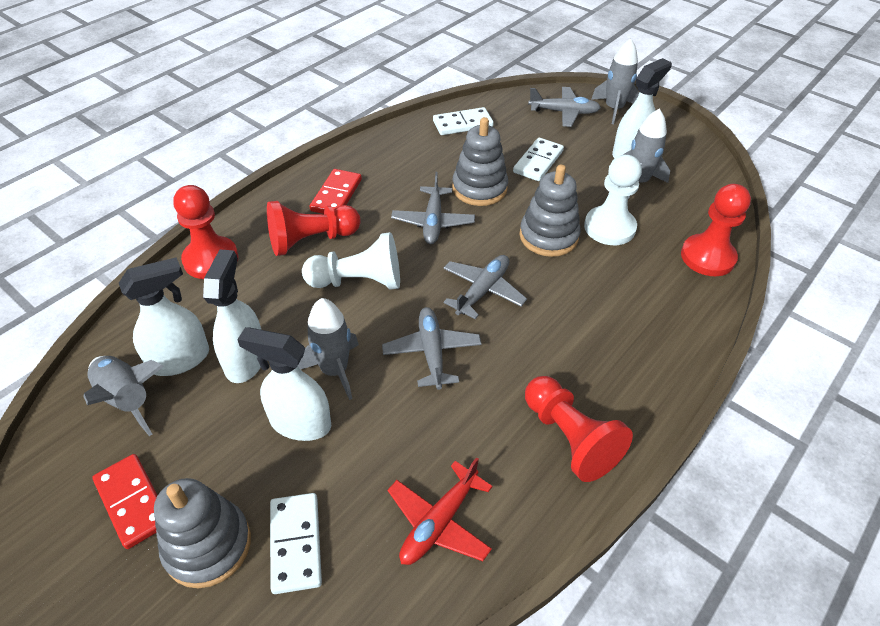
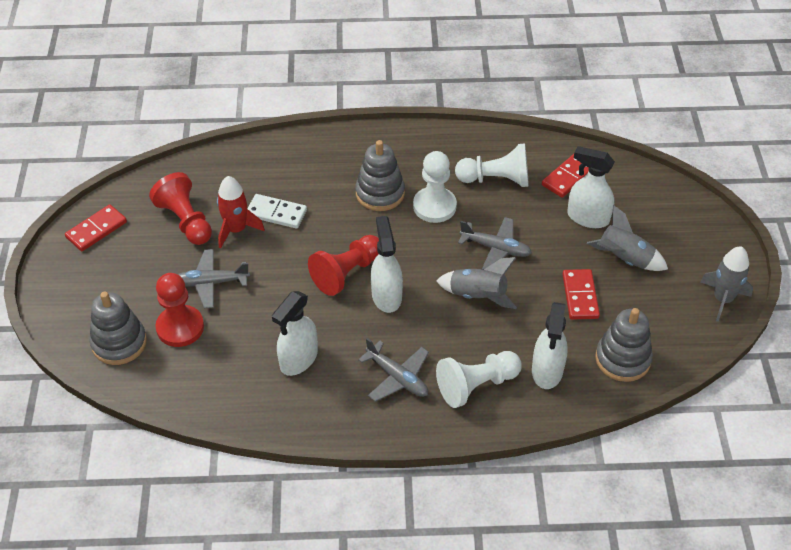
grey plane: [382,307,482,390] [391,172,475,244] [443,255,527,319] [528,87,601,127] = 4 -> [178,249,250,308] [358,338,429,402] [458,217,532,270] = 3
grey rocket: [84,356,164,436] [298,298,359,400] [591,38,639,124] [623,109,670,199] = 4 -> [436,257,517,309] [587,205,668,271] [700,246,753,322] = 3
red domino: [92,454,158,549] [310,169,362,214] = 2 -> [65,204,127,251] [542,154,589,198] [562,269,600,320] = 3
red pawn: [173,185,239,279] [267,201,361,256] [525,376,633,482] [681,184,751,276] = 4 -> [149,172,212,245] [155,273,204,347] [308,235,379,296] = 3
red plane: [388,457,493,565] = 1 -> none = 0
red rocket: none = 0 -> [217,176,265,248] = 1
white domino: [270,493,322,594] [433,107,494,135] [513,138,564,181] = 3 -> [247,194,307,229] = 1
white pawn: [302,232,400,290] [584,155,642,245] = 2 -> [413,151,457,223] [436,351,522,408] [455,143,529,187] = 3

